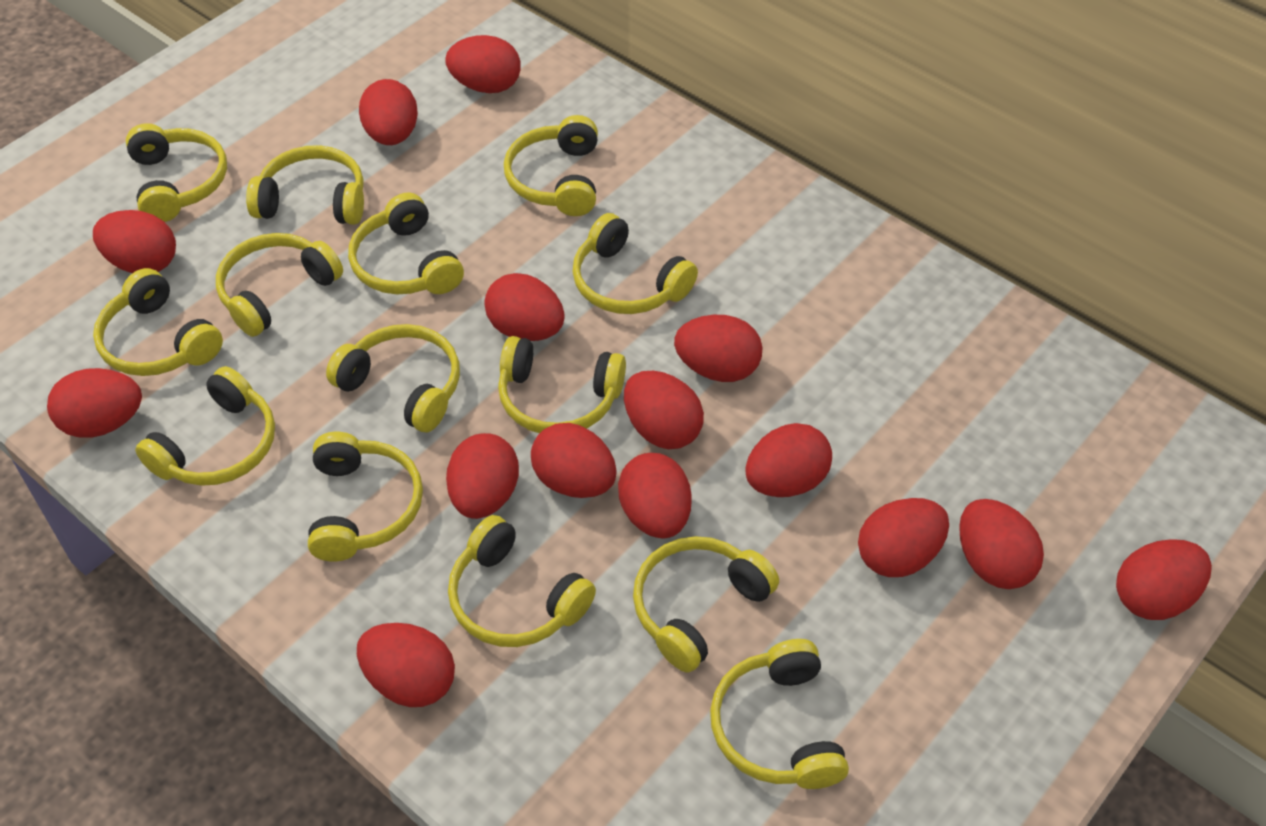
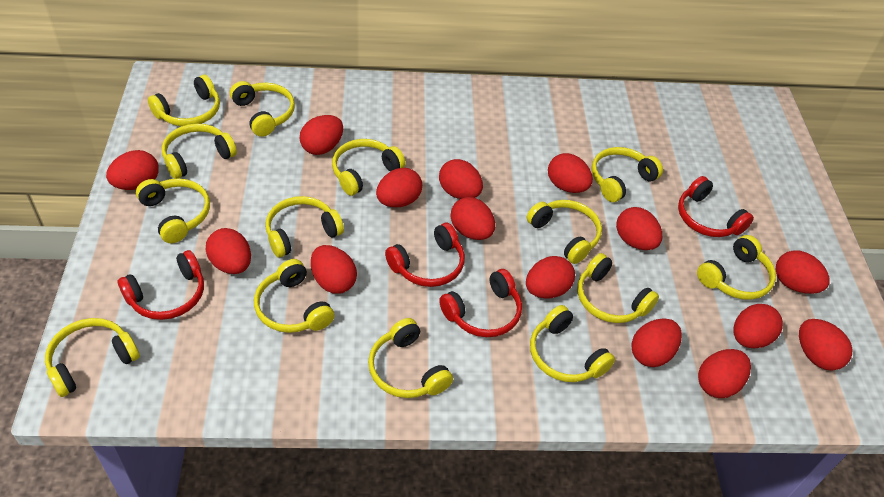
red headphones: none = 0 -> [118,250,204,320] [385,223,465,287] [439,269,522,337] [678,176,754,237] = 4

